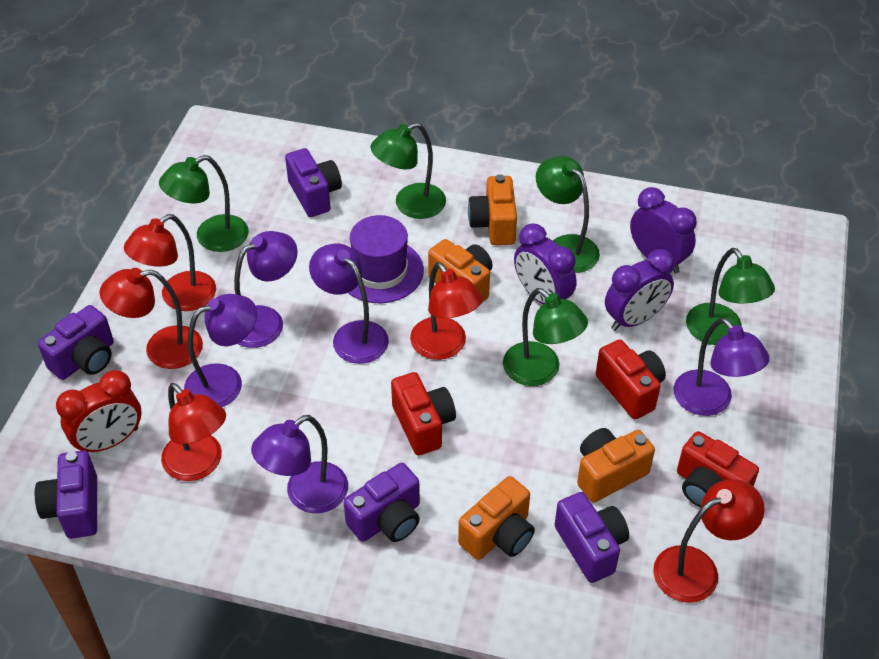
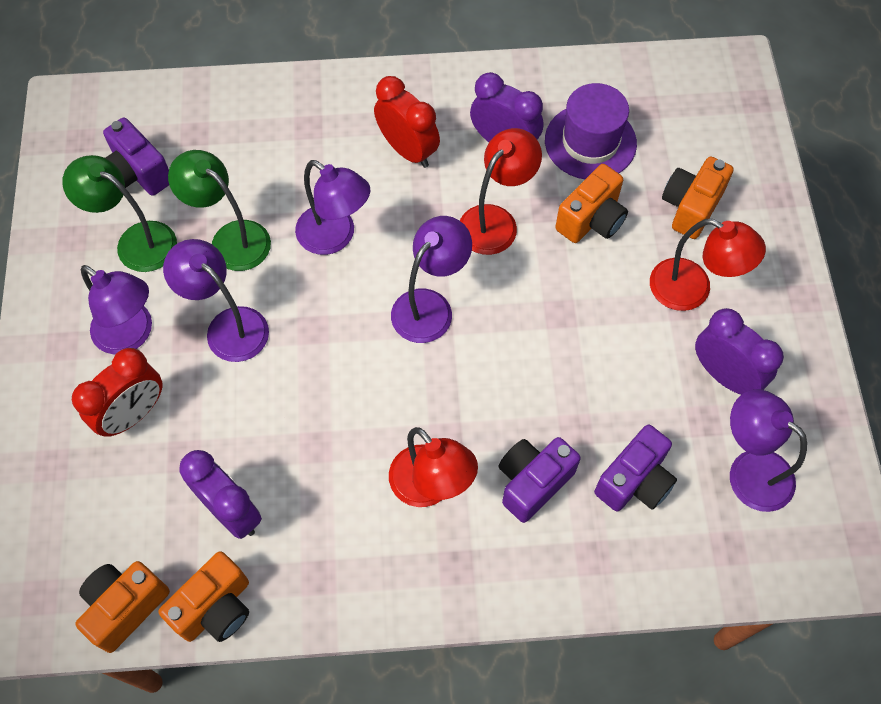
green lamp: [159,155,249,252] [370,123,446,219] [503,288,588,386] [536,156,600,273] [686,248,775,345] = 5 -> [62,155,177,272] [168,150,271,271] = 2
purple camera: [35,450,97,539] [38,305,114,380] [285,148,342,217] [344,463,420,542] [555,492,629,583] = 5 -> [103,117,169,196] [498,437,581,523] [594,425,677,512] = 3
red camera: [391,372,456,455] [596,339,666,419] [677,431,759,508] = 3 -> none = 0
red clock: [56,370,141,452] = 1 -> [72,348,162,437] [374,76,440,168] = 2
red lamp: [99,268,203,369] [124,214,216,311] [161,383,226,481] [410,262,483,360] [653,479,765,603] = 5 -> [389,427,478,507] [460,128,542,255] [650,219,766,311] = 3

